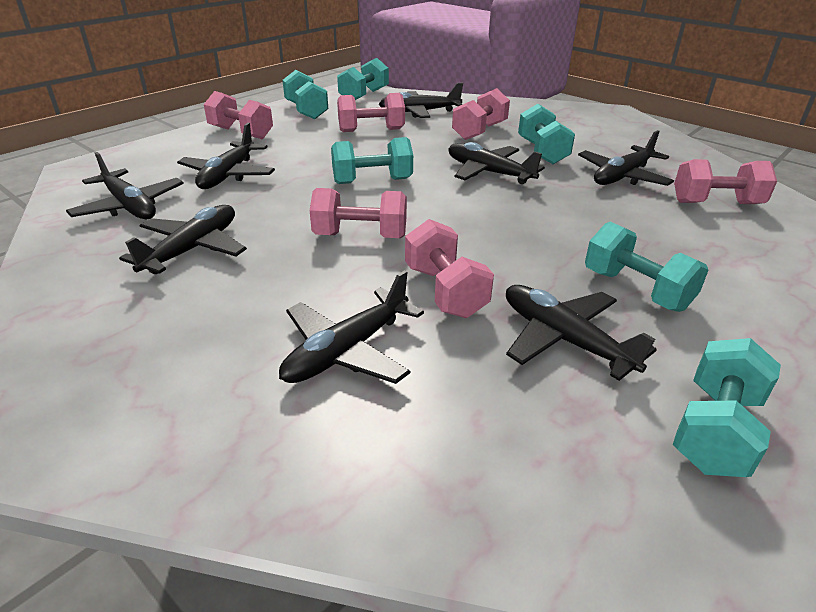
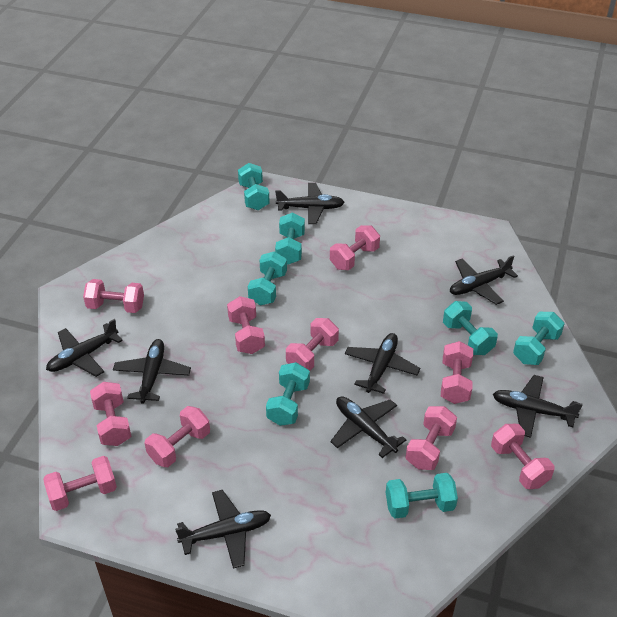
pink dumbbell: [204,91,273,140] [310,188,407,238] [337,93,405,132] [405,219,494,318] [452,88,510,140] [674,159,777,204] = 6 -> [43,456,117,511] [83,279,144,313] [90,382,131,446] [145,406,210,467] [227,296,265,354] [286,318,339,371] [330,225,380,270] [406,406,457,470] [441,341,473,404] [491,424,555,489] = 10
turquoise dumbbell: [283,70,328,119] [331,137,413,184] [337,58,389,100] [518,104,575,164] [585,222,708,312] [673,338,781,477] = 6 -> [238,163,270,210] [248,251,287,306] [266,362,310,426] [275,213,305,265] [386,473,458,519] [443,301,498,355] [513,312,565,365] = 7

